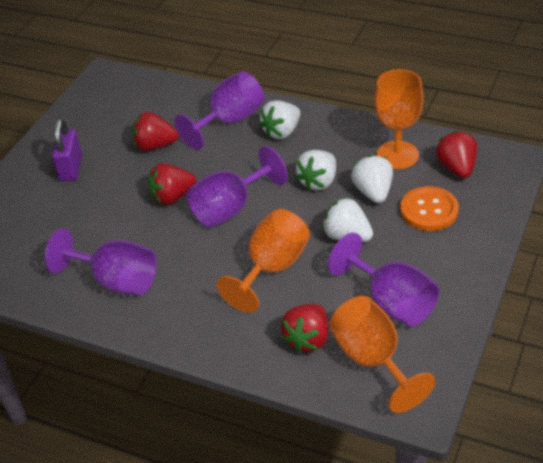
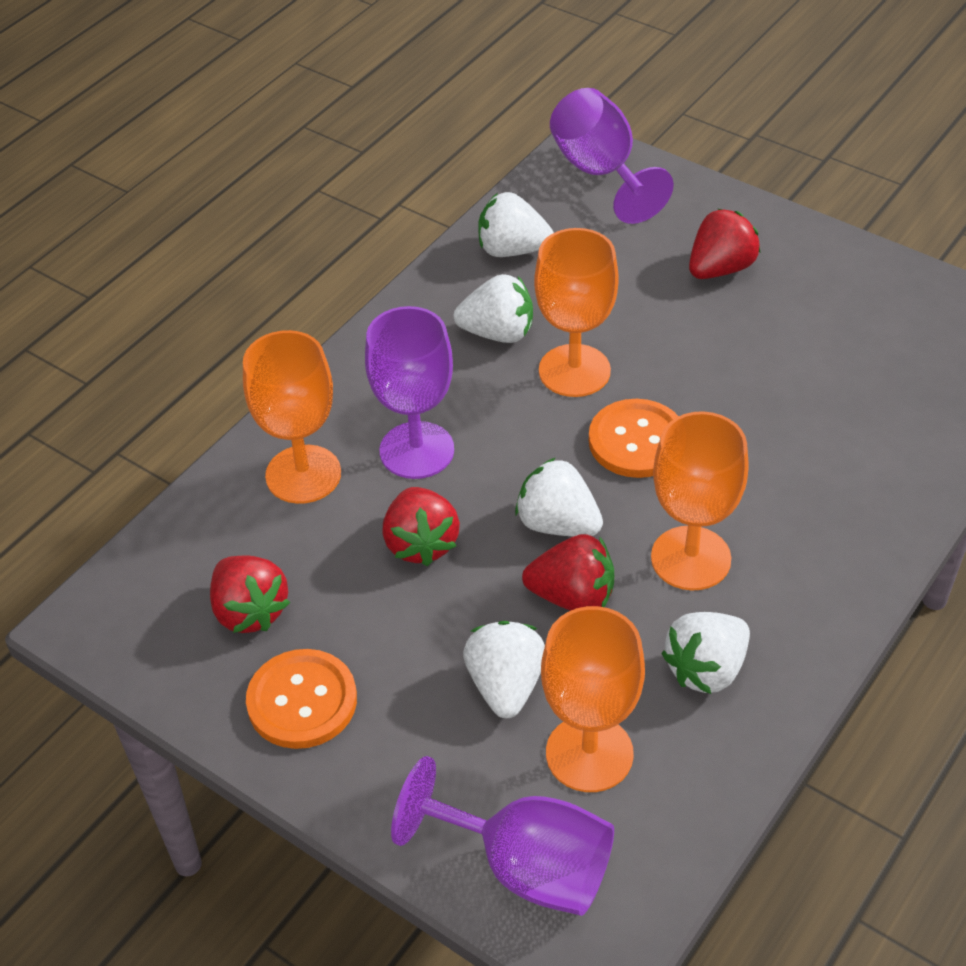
orange button: [400,186,459,231] = 1 -> [246,649,357,749] [589,399,678,478] = 2
orange goblet: [217,209,310,313] [330,296,436,413] [375,69,424,169] = 3 -> [243,330,341,504] [534,228,619,397] [541,606,645,792] [651,411,749,591] = 4
purple goblet: [45,228,157,295] [174,71,264,150] [187,146,288,228] [328,233,440,327] = 4 -> [365,306,454,479] [391,756,614,916] [550,88,674,224] = 3
purple padlock: [52,118,82,181] = 1 -> none = 0
white strawberry: [259,100,300,139] [296,150,336,191] [322,197,373,242] [351,155,393,203] = 4 -> [454,274,533,343] [463,621,545,718] [479,192,554,257] [515,457,603,536] [661,612,750,694] = 5

